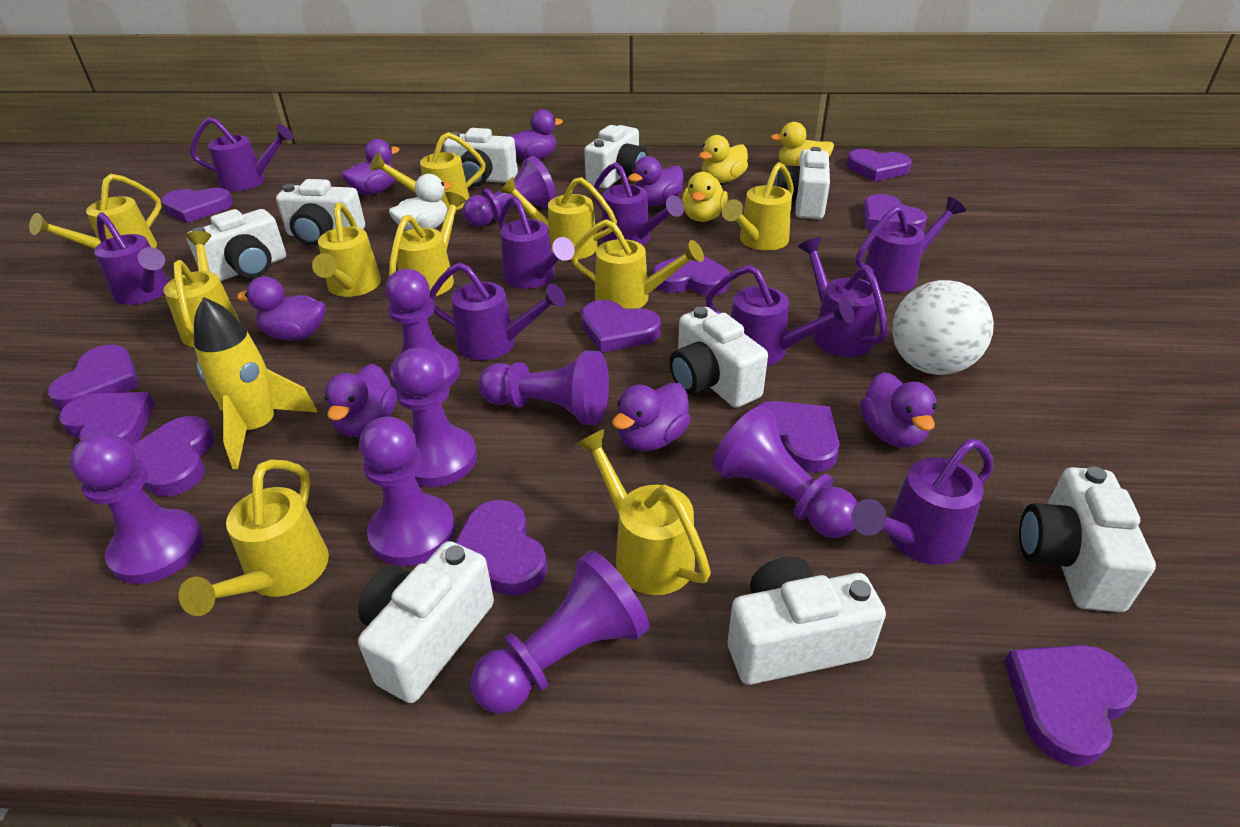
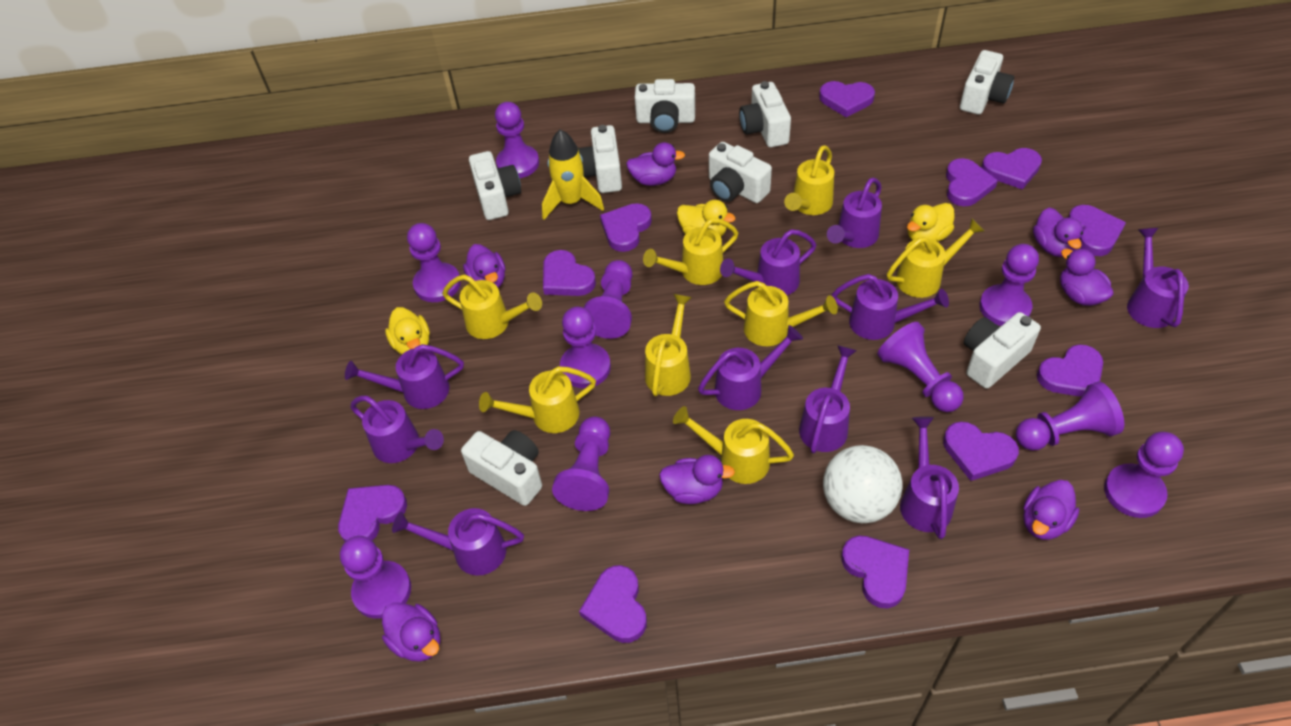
purple pawn: [70,433,203,584] [359,417,455,566] [385,269,460,388] [393,347,477,487] [463,156,557,227] [471,550,650,714] [478,351,609,425] [712,406,858,538] = 8 -> [340,536,411,619] [407,223,461,302] [495,102,539,178] [552,416,610,511] [560,307,611,388] [584,260,633,339] [877,322,964,412] [979,244,1039,326] [1016,381,1124,451] [1104,432,1184,518] = 10
purple watering can: [94,212,169,305] [190,117,294,191] [429,262,566,360] [499,196,575,289] [593,162,684,245] [705,265,855,366] [798,237,888,357] [851,439,994,565] [856,197,966,293] = 9 -> [345,344,464,409] [350,395,444,463] [392,508,524,576] [698,325,803,410] [720,229,817,295] [799,345,857,453] [827,177,882,248] [832,274,949,340] [900,417,959,539] [1127,228,1189,328] = 10
white camera: [186,209,286,281] [276,179,365,245] [358,541,494,703] [444,128,518,187] [584,125,648,189] [670,307,768,408] [728,557,886,685] [775,147,830,219] [1019,466,1156,612] = 9 -> [461,430,542,506] [469,151,521,220] [578,125,622,193] [635,79,695,133] [709,142,772,203] [739,81,791,147] [960,50,1014,115] [964,312,1041,389] = 8
white duck: [389,174,452,231] = 1 -> none = 0
yellow watering can: [29,174,162,249] [163,231,240,347] [178,459,329,616] [312,202,381,297] [370,132,485,210] [389,192,466,296] [500,177,617,260] [571,219,704,309] [576,429,711,595] [722,162,794,251] = 10 -> [442,274,542,339] [479,366,596,433] [643,218,738,285] [645,294,692,396] [673,406,794,484] [724,281,838,346] [784,145,834,215] [887,218,984,298] = 8

